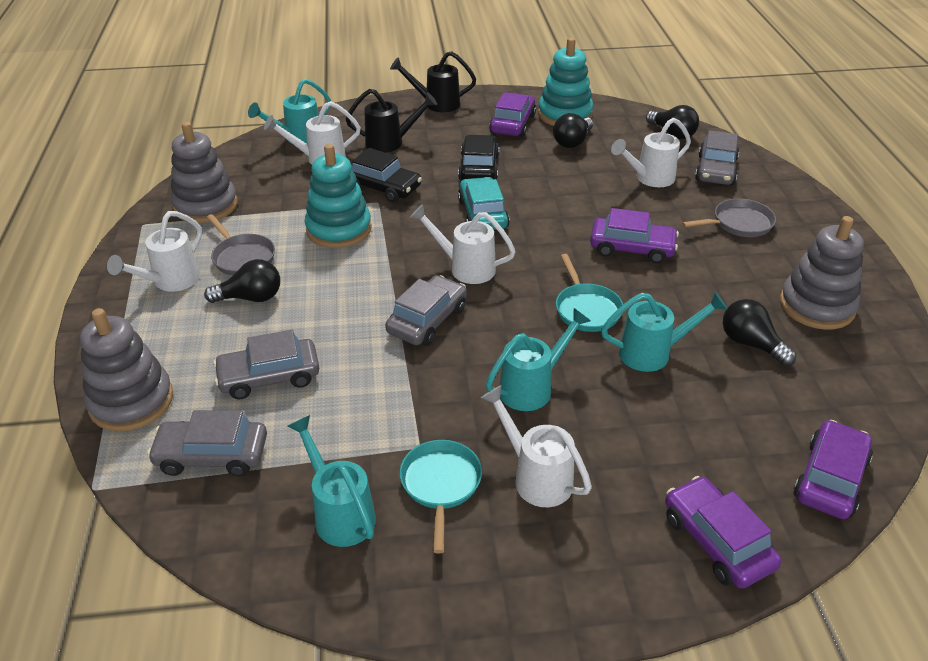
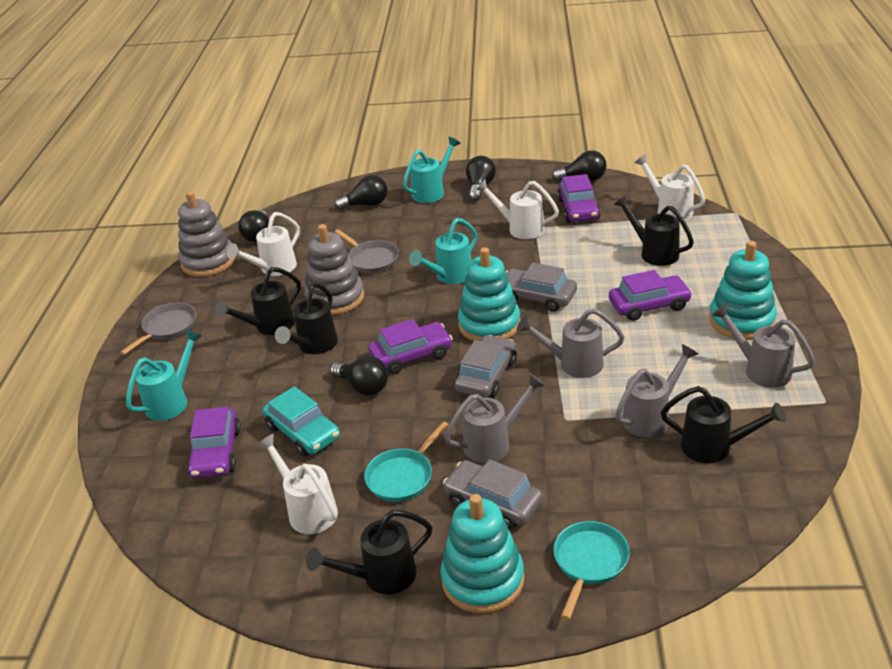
black car: [351,148,422,203] [458,135,499,181] = 2 -> none = 0
black light bulb: [204,259,280,303] [553,113,593,148] [646,105,699,140] [723,299,796,366] = 4 -> [238,210,269,242] [330,356,388,396] [335,175,387,210] [466,156,496,201] [552,150,607,181] = 5
black watering can: [346,89,437,153] [390,51,476,112] = 2 -> [215,267,301,335] [275,283,338,354] [306,510,432,594] [614,195,694,266] [661,386,786,463] = 5
grey car: [147,410,267,477] [213,330,319,399] [385,275,467,346] [695,130,739,185] = 4 -> [443,459,543,529] [455,335,517,398] [506,263,577,312] = 3
grey stacking toy: [80,308,173,432] [171,122,238,223] [780,216,864,330] = 3 -> [178,191,235,277] [304,224,364,315] = 2
grey watering can: none = 0 -> [444,373,545,463] [517,308,625,378] [615,344,698,437] [712,304,815,388] = 4
turquoise stacking toy: [305,144,372,248] [538,38,593,126] = 2 -> [440,494,525,614] [458,247,520,341] [709,241,777,340] = 3
turquoise watering can: [248,79,331,144] [287,415,376,547] [486,308,591,411] [601,292,727,372] = 4 -> [126,330,201,421] [403,137,461,203] [409,218,477,284] = 3
white watering can: [107,211,202,292] [264,101,361,165] [410,204,516,284] [481,385,592,507] [611,118,691,187] = 5 -> [227,212,300,276] [257,433,338,534] [476,180,559,239] [634,154,705,221] = 4

